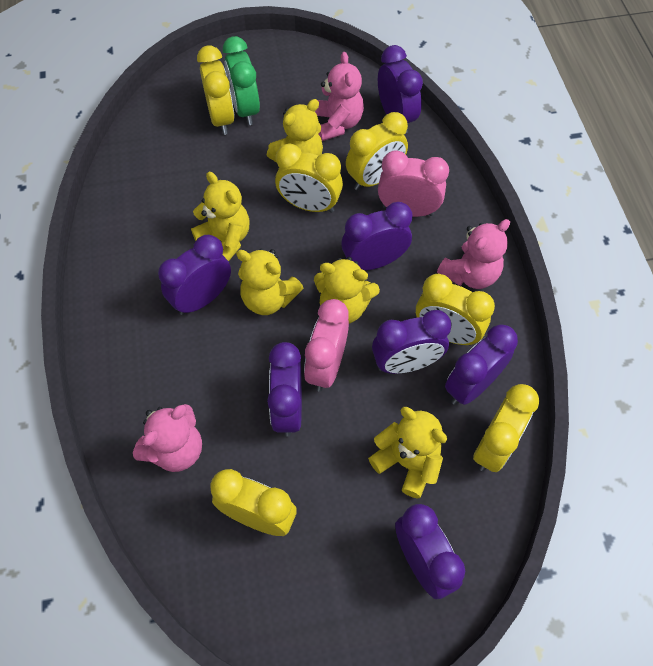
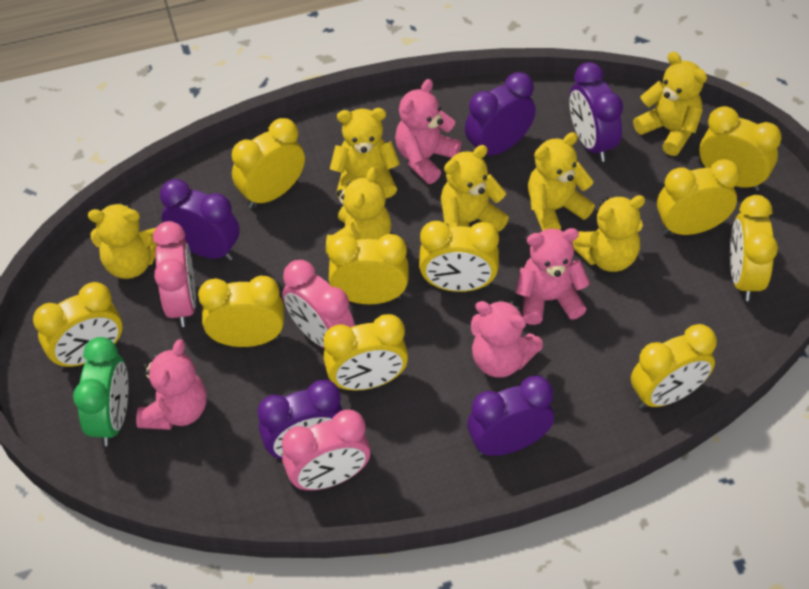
pink clock: [304,299,349,392] [378,150,449,217] = 2 -> [153,221,196,327] [282,260,355,349] [282,410,370,490] = 3
pink teddy bear: [133,404,202,472] [315,52,364,141] [437,219,510,289] = 3 -> [136,339,207,430] [395,79,462,184] [471,300,543,378] [516,228,590,325] = 4
purple clock: [158,235,231,315] [267,342,302,437] [341,202,412,270] [372,310,452,374] [378,45,423,133] [395,504,465,599] [445,324,518,405] = 7 -> [160,179,240,261] [258,380,342,459] [465,72,536,155] [467,376,554,456] [569,62,623,162] = 5
yellow clock: [197,45,235,135] [211,469,297,536] [275,144,343,213] [346,112,408,190] [416,274,495,345] [473,384,539,472] = 6 -> [33,282,122,369] [198,276,284,347] [232,118,305,208] [323,314,408,391] [328,234,408,304] [419,221,499,292] [631,324,717,408] [657,159,740,235] [699,106,782,191] [730,195,778,301] = 10
yellow teddy bear: [191,172,250,261] [236,249,303,315] [267,99,323,163] [314,257,380,323] [368,407,447,499] = 5 -> [88,202,157,279] [326,167,391,254] [330,108,400,198] [441,145,509,232] [528,132,595,231] [572,195,645,272] [633,52,707,156] = 7

